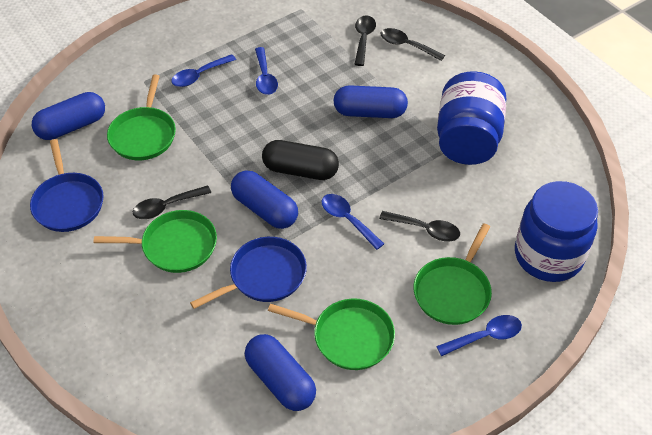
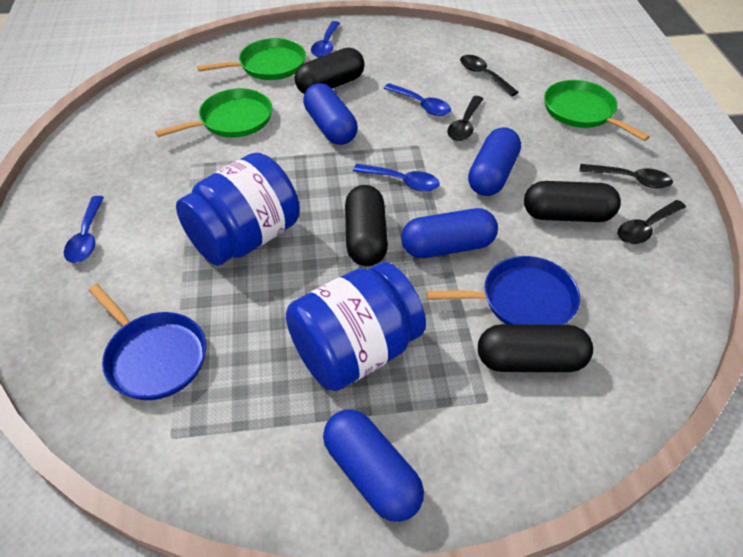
black capsule: [262,140,339,180] = 1 -> [295,48,365,94] [345,185,388,266] [478,324,593,372] [524,181,621,222] = 4
green pan: [94,210,217,273] [107,75,176,160] [268,298,395,370] [414,223,492,325] = 4 -> [155,88,272,138] [197,38,306,80] [544,80,650,141] = 3

